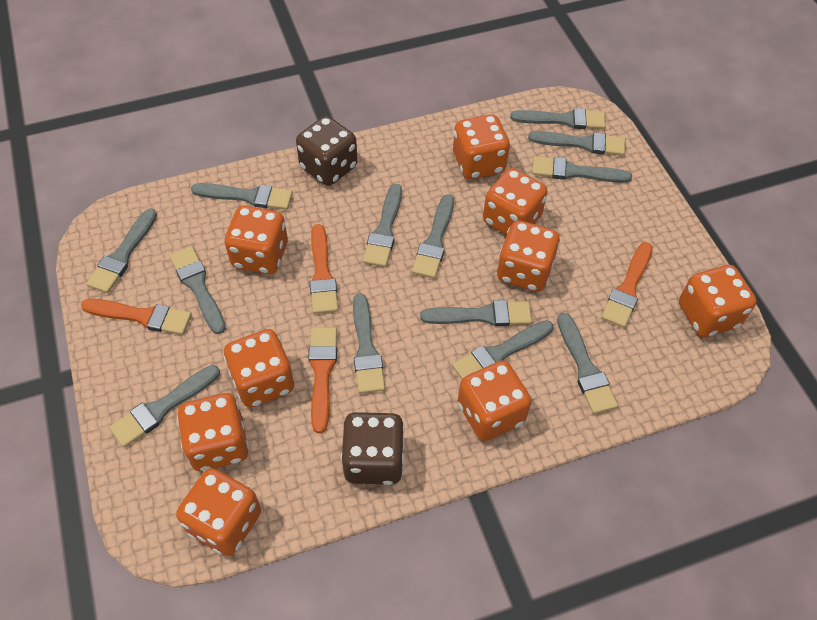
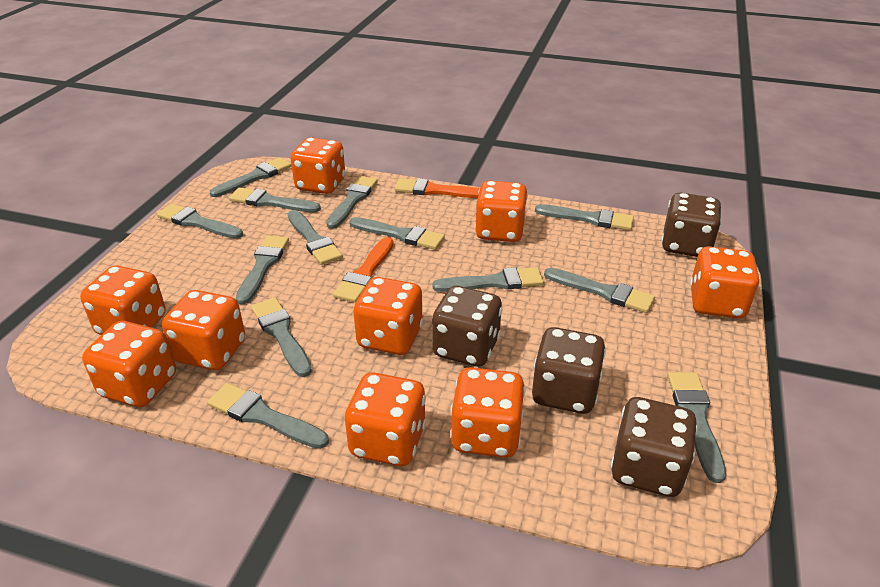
brown dice: [296,116,358,186] [341,412,405,485] = 2 -> [432,286,502,367] [532,327,606,414] [611,397,698,497] [661,193,722,257] = 4
orange brush: [81,299,192,335] [308,327,337,433] [310,224,338,314] [601,242,652,328] = 4 -> [333,237,394,303] [395,178,480,198] = 2

